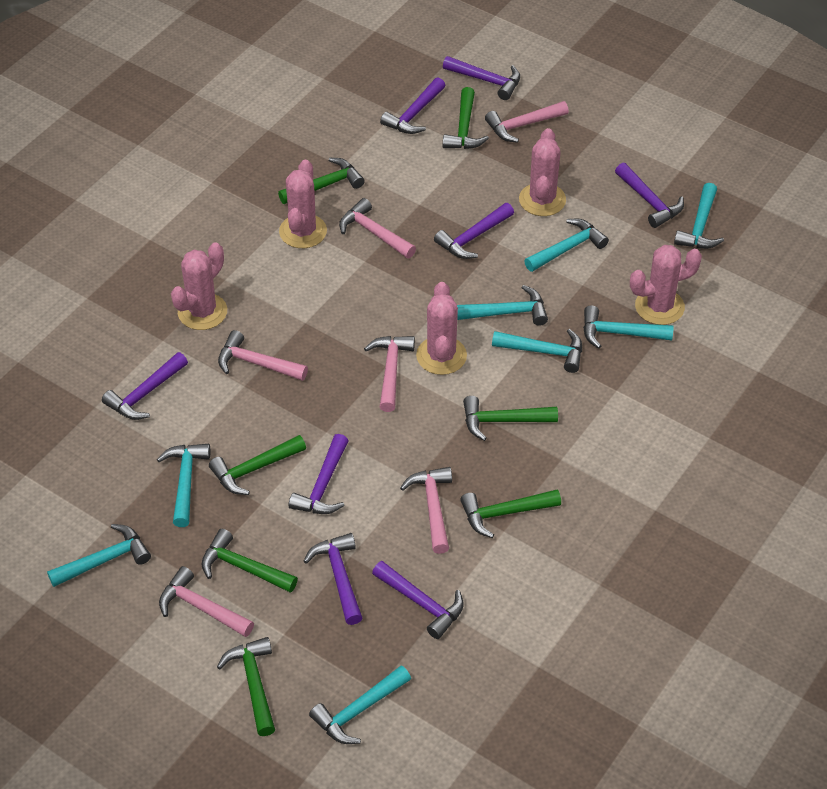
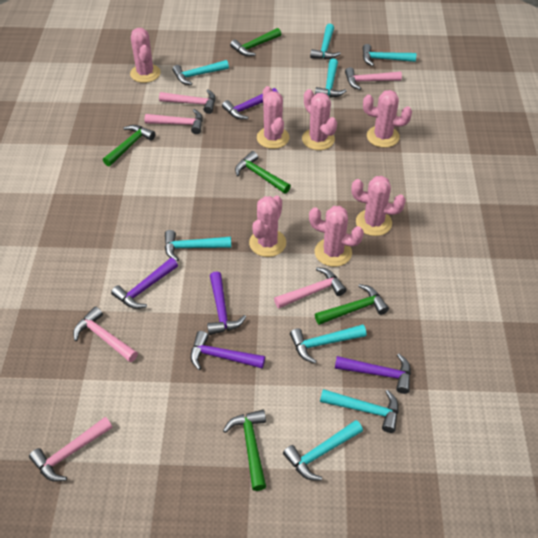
green hammer: [201,529,298,593] [209,435,306,495] [217,637,275,736] [278,158,365,204] [443,87,489,149] [460,490,561,538] [463,396,558,441] = 7 -> [103,125,155,166] [223,410,266,491] [230,28,281,56] [235,151,291,194] [315,284,389,325] = 5
pink cactus: [171,243,227,330] [279,160,327,248] [416,282,467,375] [519,128,566,216] [630,245,702,325] = 5 -> [130,28,161,83] [249,196,286,257] [257,86,289,149] [302,89,337,150] [309,206,364,267] [351,176,406,236] [363,90,412,148] = 7
purple hammer: [102,352,188,420] [289,434,348,514] [304,533,362,625] [372,561,464,639] [380,77,446,134] [434,203,514,259] [443,56,520,100] [615,163,684,228] = 8 -> [111,258,178,309] [190,331,265,370] [207,271,246,335] [222,88,278,120] [335,354,411,394] = 5

